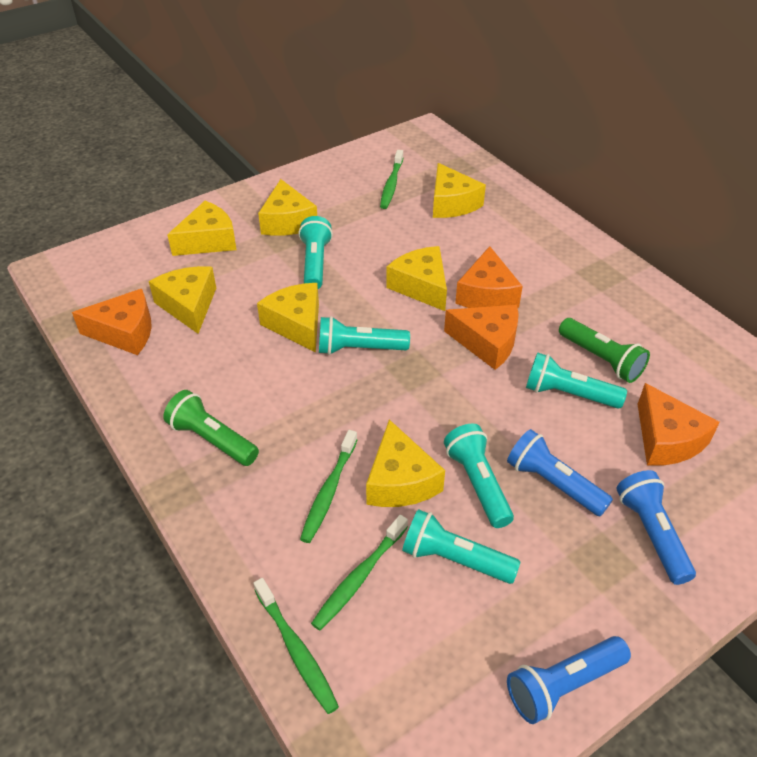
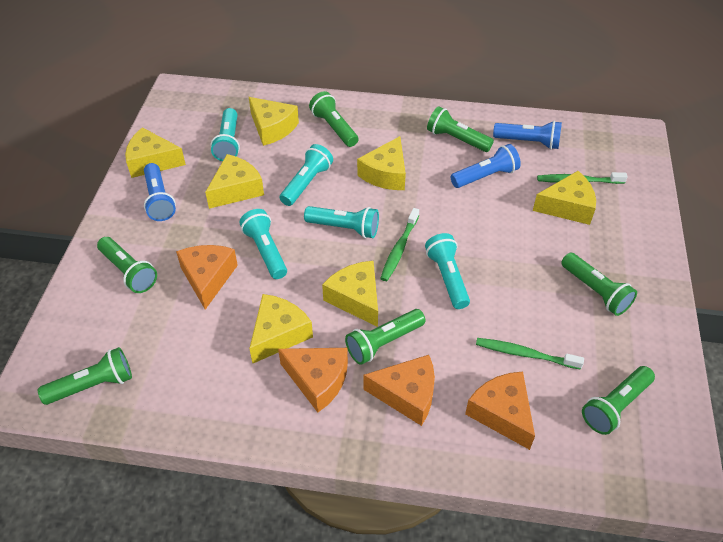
green flashlight: [163,390,259,466] [559,318,650,383] = 2 -> [38,347,132,405] [97,237,157,293] [309,91,359,147] [345,309,426,365] [427,107,494,152] [561,253,637,316] [582,366,655,435] = 7
green toothbrush: [254,578,339,714] [300,430,358,543] [311,515,408,631] [380,150,403,209] = 4 -> [380,208,419,281] [476,338,584,370] [537,172,628,184] = 3

